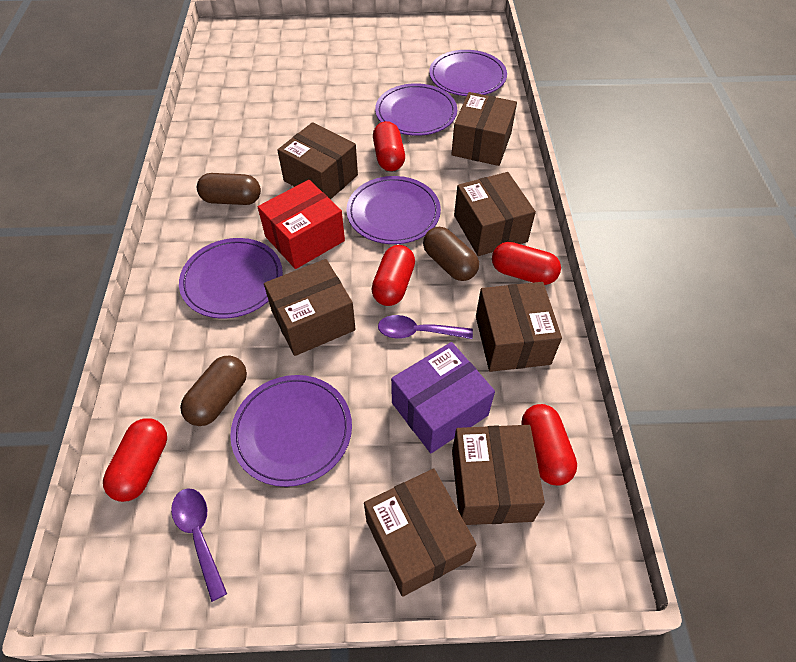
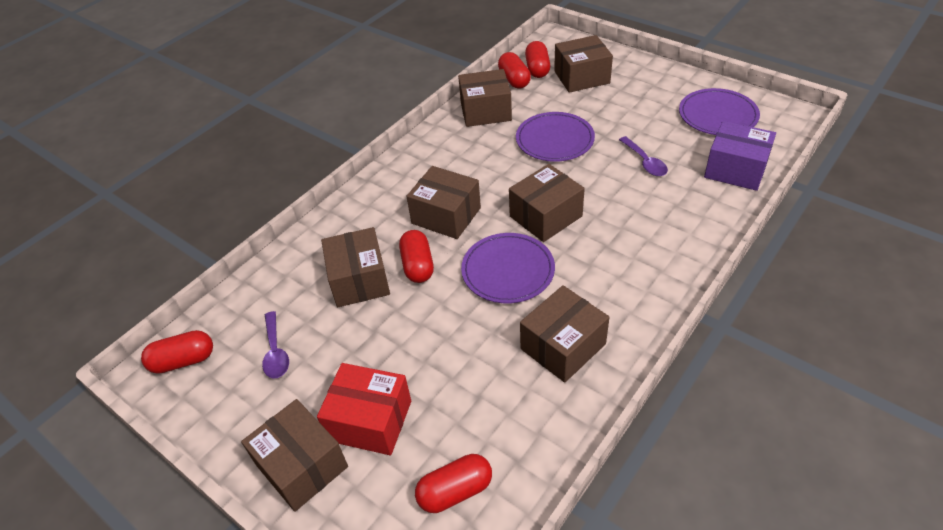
brown capsule: [180,356,247,426] [197,173,261,205] [423,227,479,281] = 3 -> none = 0
purple plate: [179,238,283,319] [230,375,352,487] [346,176,441,244] [375,83,457,136] [429,50,507,96] = 5 -> [461,233,555,303] [516,112,595,162] [679,88,760,135] = 3

